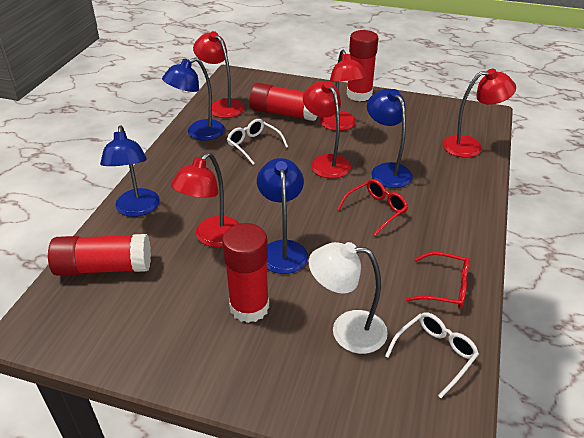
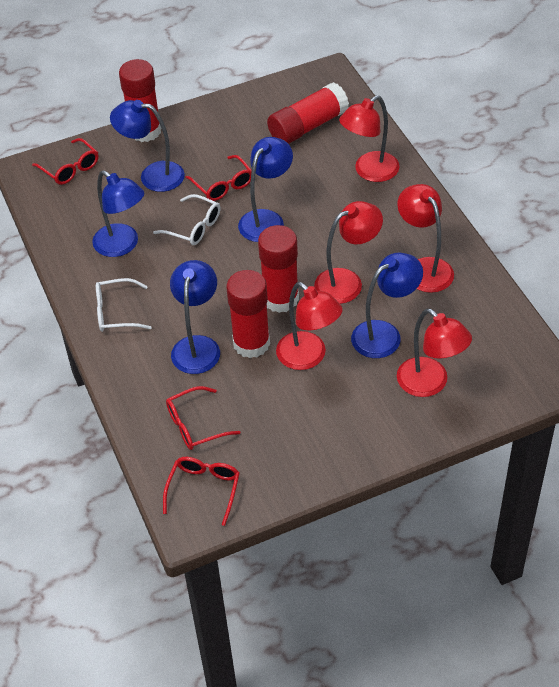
blue lamp: [100,125,160,217] [162,57,225,141] [257,158,308,274] [367,89,413,188] = 4 -> [92,170,144,257] [110,100,185,192] [170,260,220,374] [238,137,293,242] [351,252,423,358] = 5
red glasses: [337,179,408,236] [406,252,469,308] = 2 -> [32,138,99,185] [163,457,240,526] [166,386,240,450] [186,155,252,201] = 4
white lamp: [309,242,388,354] = 1 -> none = 0

